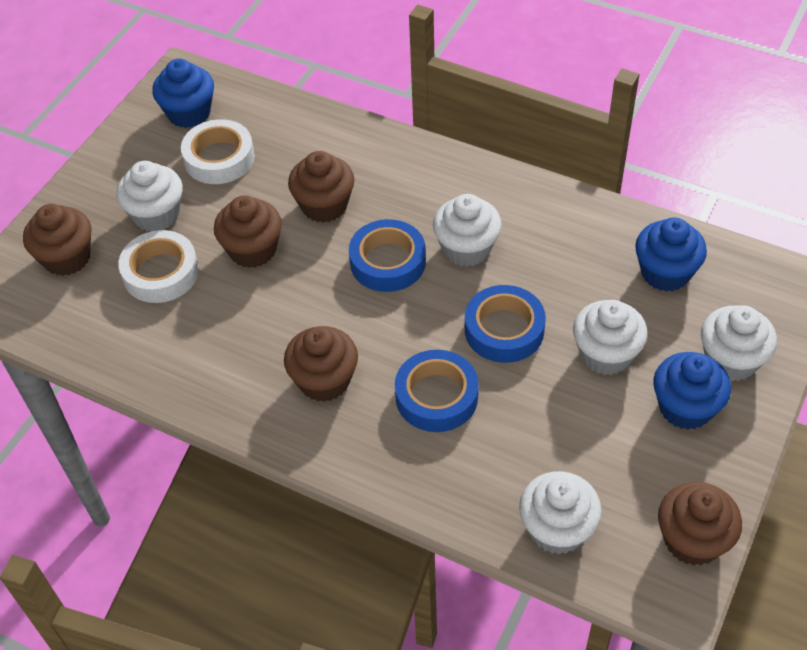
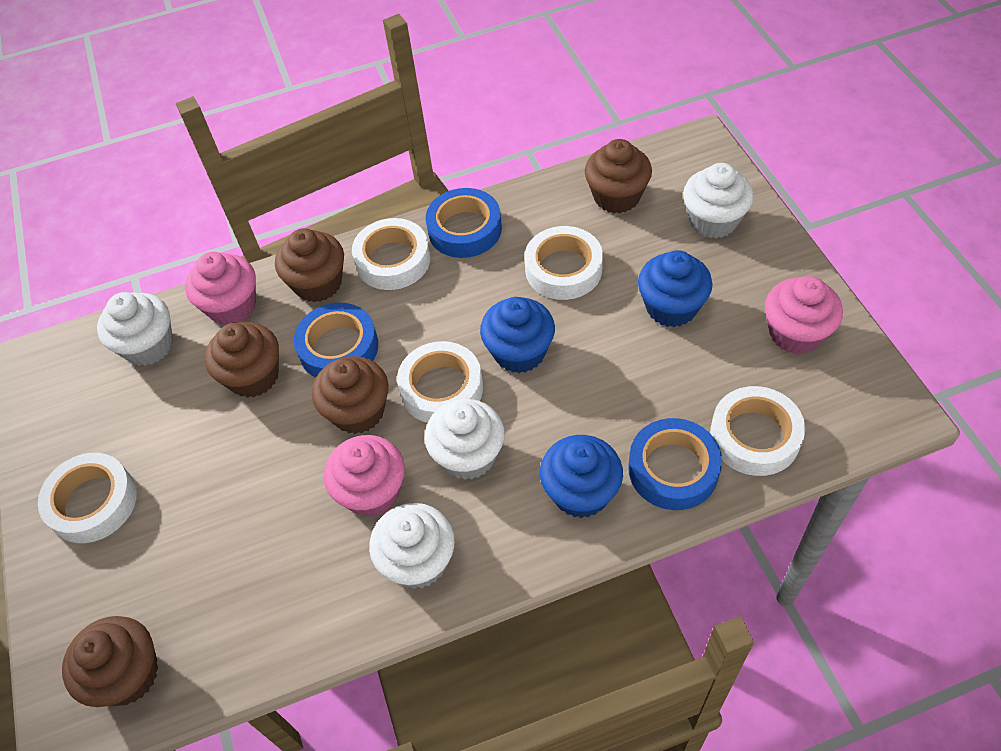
pink cupcake: none = 0 -> [185,252,256,325] [324,435,405,517] [765,276,843,354] = 3
white cupcake: [116,161,183,231] [433,194,502,267] [519,471,602,554] [573,300,648,375] [701,305,777,381] = 5 -> [97,292,173,366] [369,503,455,589] [424,399,504,480] [683,163,754,238] = 4
white tape: [118,230,199,303] [181,119,255,184] = 2 -> [38,453,137,543] [352,218,431,290] [397,341,483,423] [524,226,603,300] [710,386,805,476] = 5

